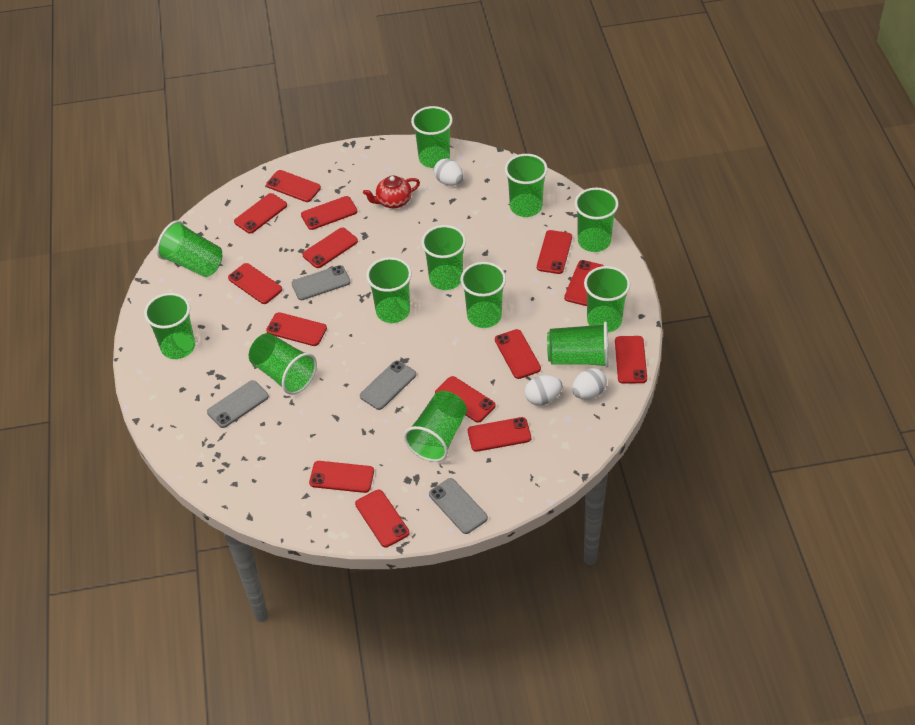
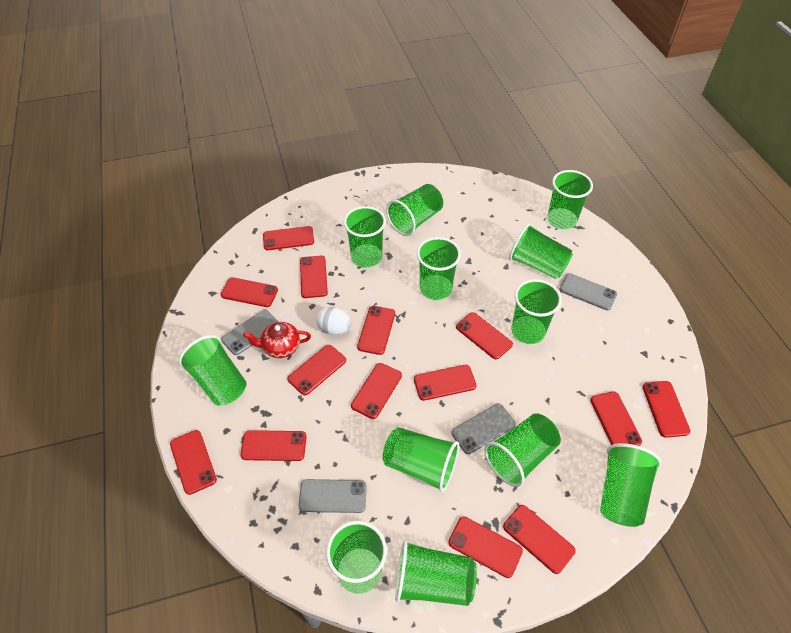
white egg: [434,159,464,186] [525,375,563,405] [572,368,607,399] = 3 -> [316,307,352,335] = 1

